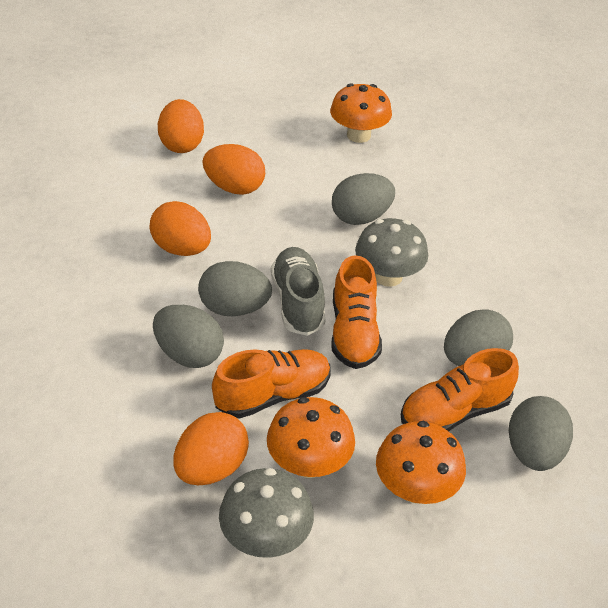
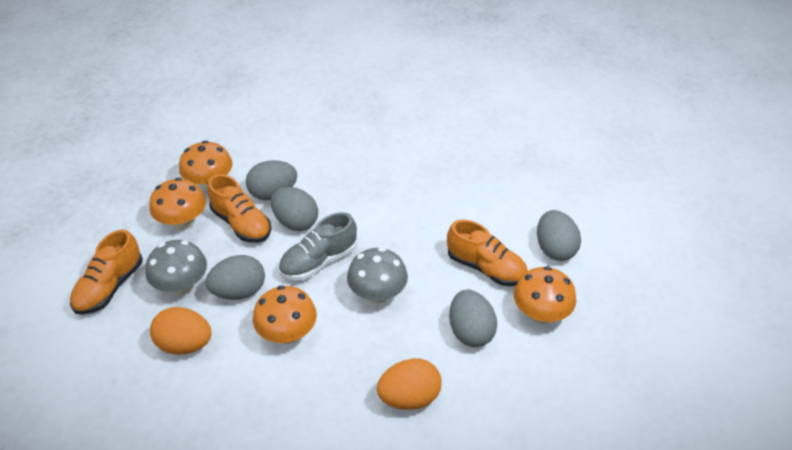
orange egg: [149,201,211,256] [158,99,204,153] [174,412,249,485] [203,144,265,195] = 4 -> [150,307,211,354] [377,358,442,410] = 2
orange mushroom: [267,397,355,478] [330,83,392,143] [376,421,466,504] = 3 -> [149,178,206,230] [179,140,233,191] [253,285,317,344] [513,266,576,324] = 4

